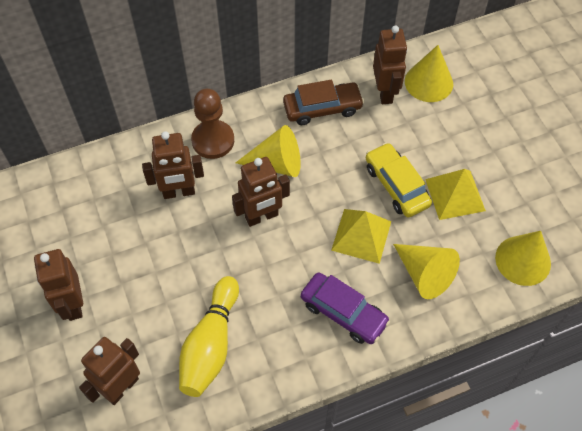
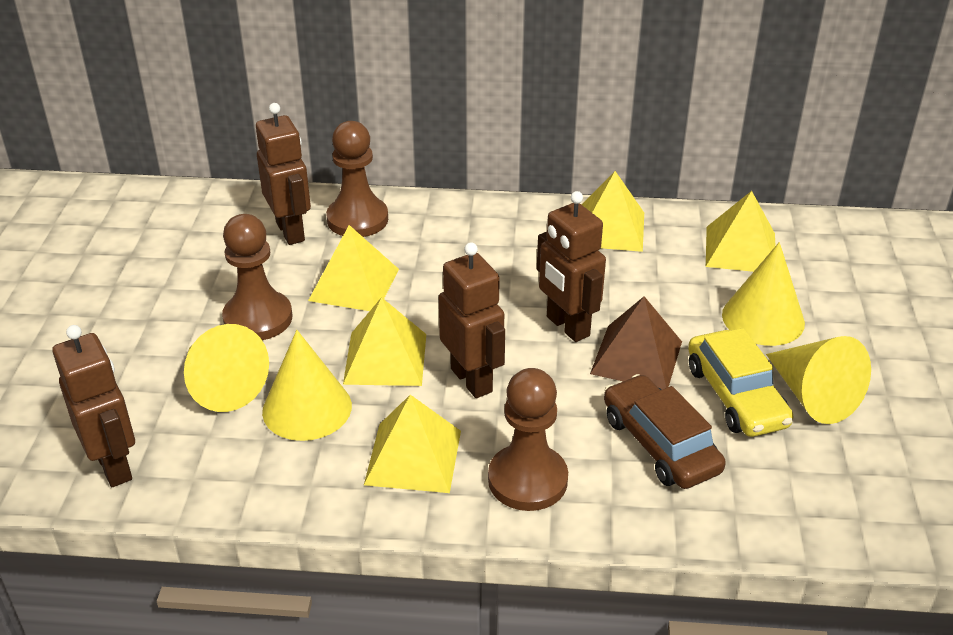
brown pawn: [191,89,234,159] = 1 -> [222,214,292,340] [326,121,388,237] [488,368,568,511] = 3
brown pyramid: none = 0 -> [590,296,682,390] = 1
brown robot: [34,249,83,321] [79,337,140,405] [142,131,204,199] [232,157,290,227] [373,25,407,104] = 5 -> [53,325,135,487] [256,103,311,245] [439,242,505,398] [537,191,606,342] = 4
purple car: [301,272,390,344] = 1 -> none = 0
yellow bowling pin: [179,276,239,397] = 1 -> none = 0
yellow pyramid: [331,209,391,264] [425,169,486,220] = 2 -> [308,225,399,311] [343,297,426,386] [364,395,461,493] [582,171,644,252] [706,191,776,272] = 5

